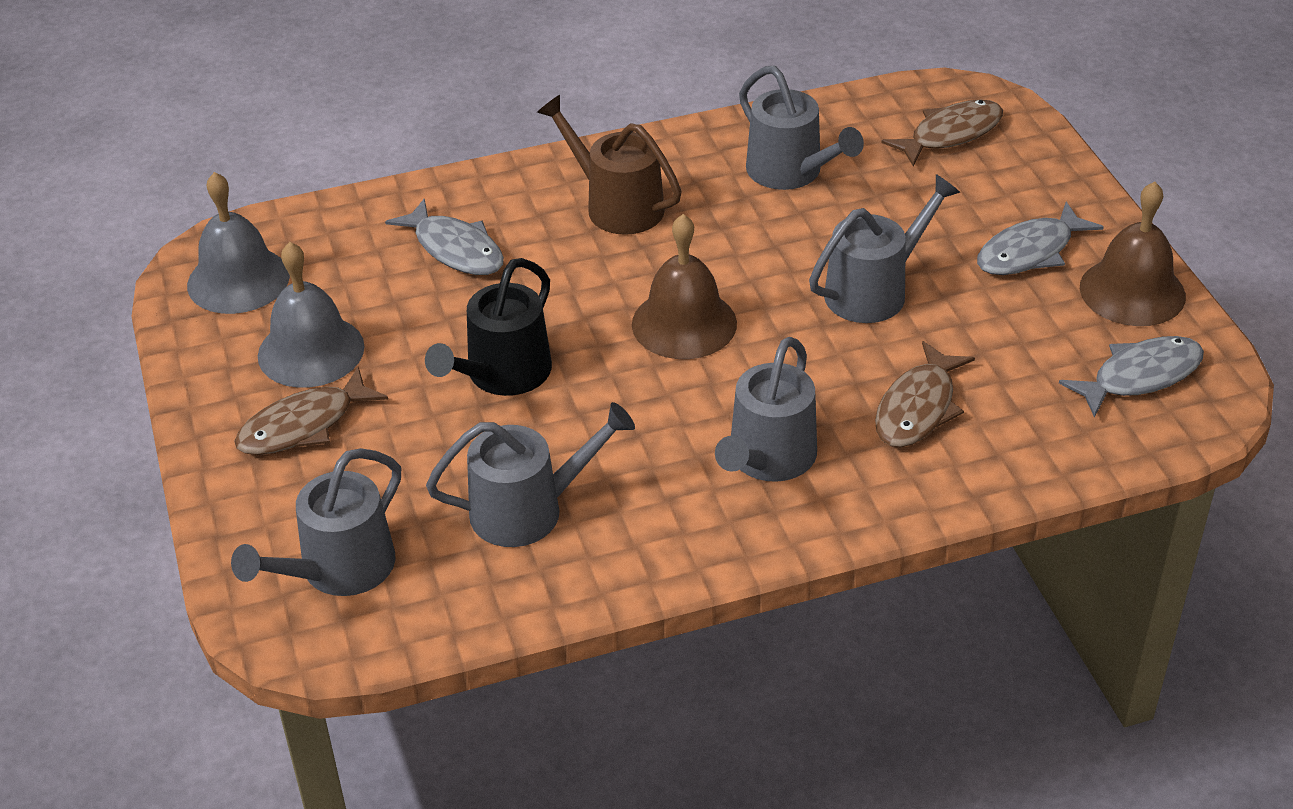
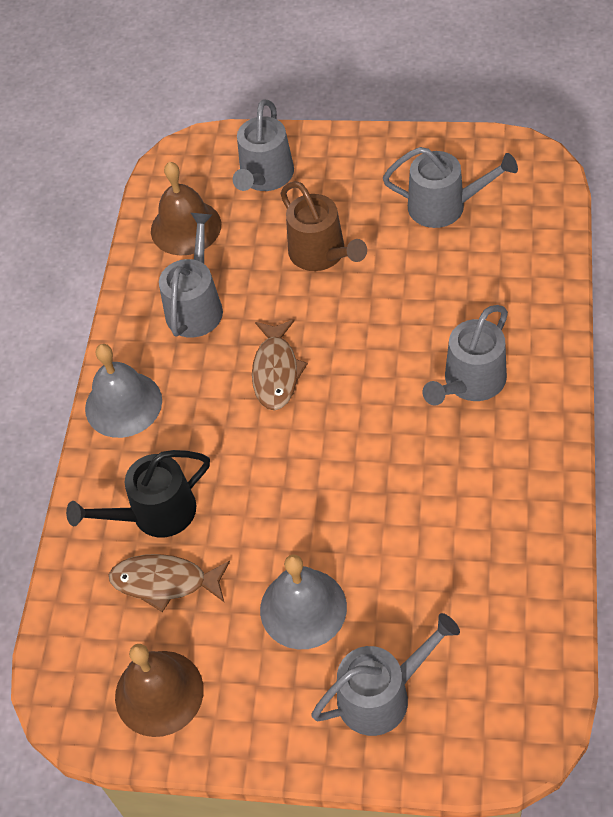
brown fish: [234,367,388,455] [875,341,975,447] [881,100,1003,167] = 3 -> [109,554,230,612] [252,319,308,411] = 2
grey fish: [385,198,504,275] [977,202,1104,275] [1059,336,1204,418] = 3 -> none = 0

